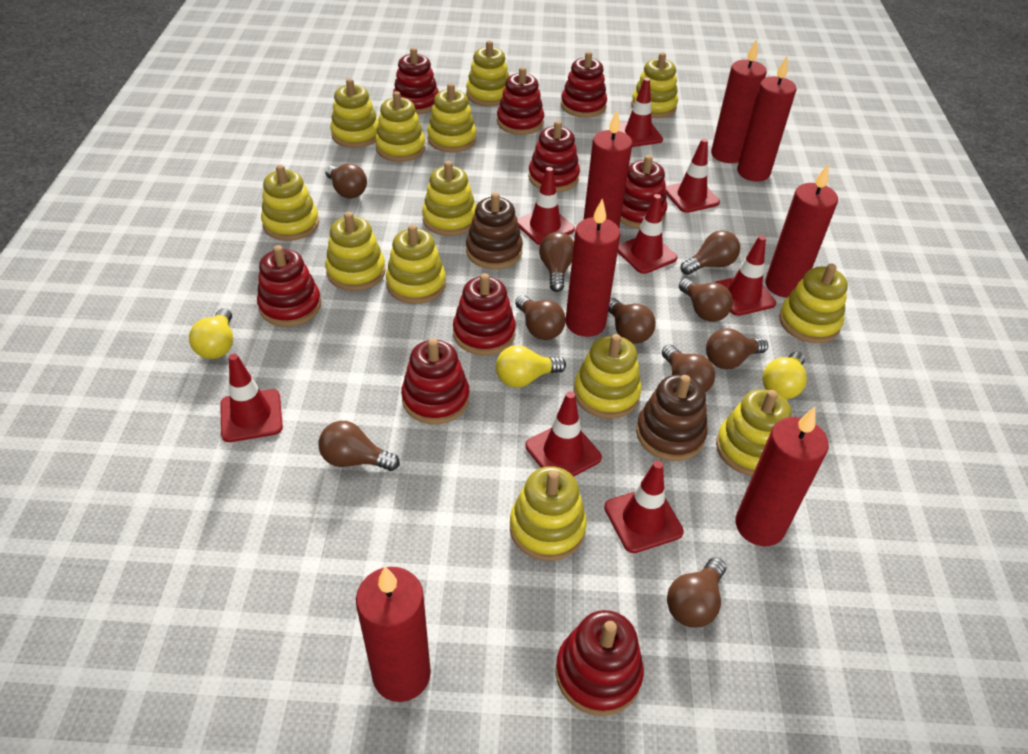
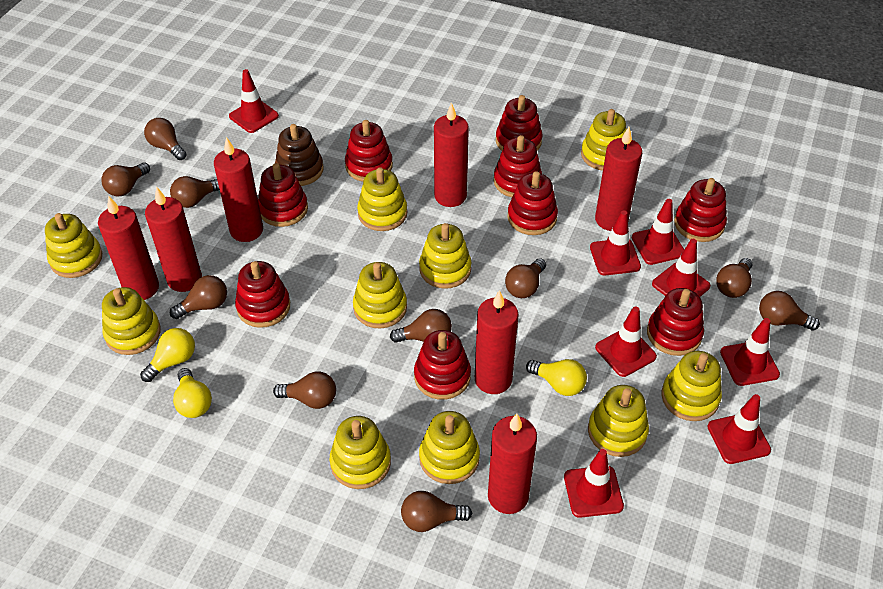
brown stacking toy: [466,192,523,269] [636,375,707,461] = 2 -> [275,124,324,186] = 1
yellow stacking toy: [261,164,319,241] [325,212,386,291] [330,78,379,148] [375,91,426,162] [386,224,446,304] [422,161,476,236] [427,83,476,153] [466,40,509,106] [510,466,587,561] [574,334,642,419] [631,52,678,118] [716,389,792,476] [779,264,848,343] = 13 -> [45,213,102,278] [102,287,161,355] [330,416,391,489] [353,262,407,329] [357,167,407,231] [419,223,472,289] [419,411,480,484] [581,109,627,171] [588,385,649,457] [661,351,722,421] = 10

